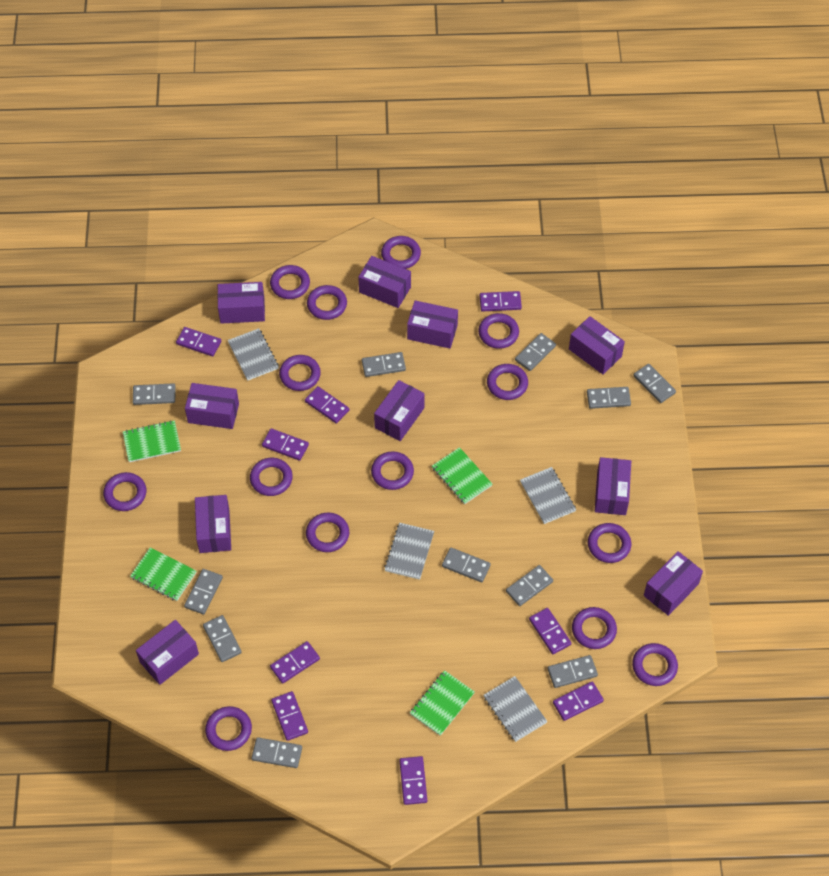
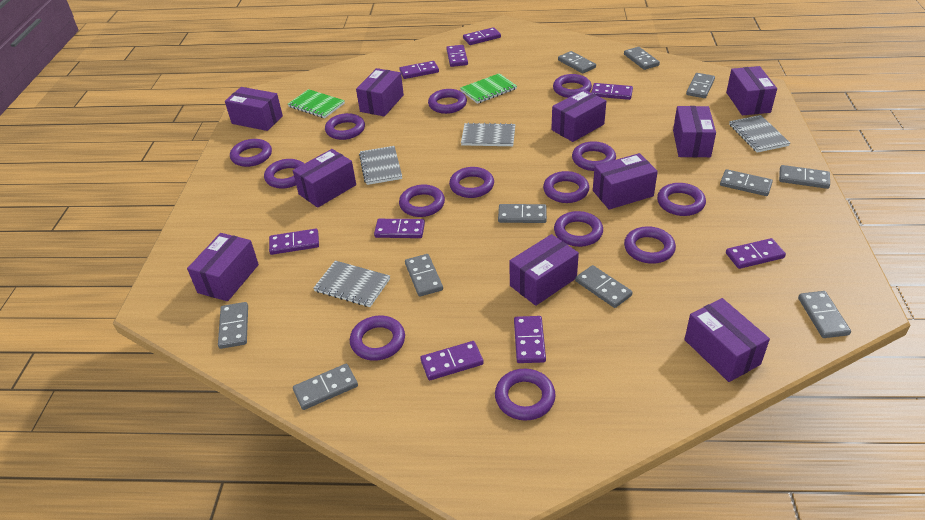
green notebook: [123,420,181,462] [130,547,196,601] [410,670,475,736] [432,447,492,504] = 4 -> [288,89,345,118] [460,73,517,104] = 2

